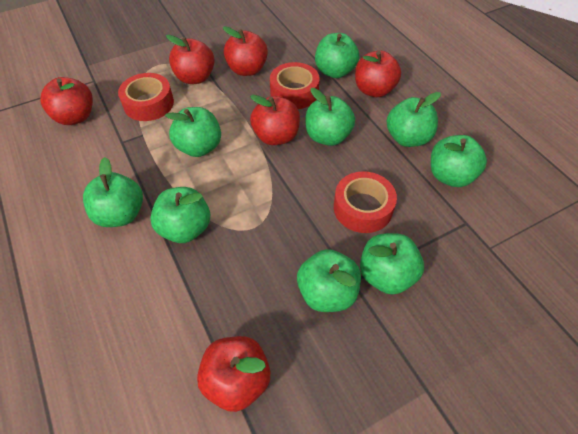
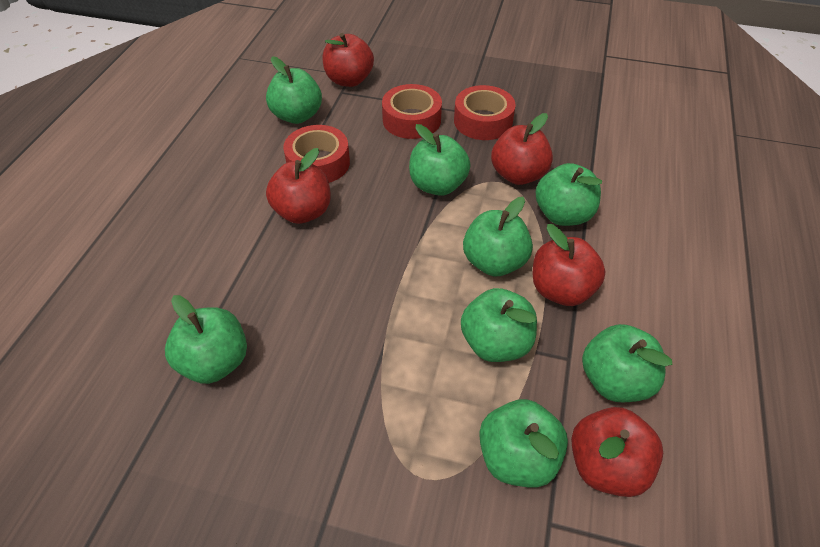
green apple: [83,157,143,227] [150,187,210,243] [165,107,221,157] [297,249,361,312] [306,88,355,146] [315,33,359,78] [360,233,424,295] [387,92,441,147] [431,135,487,187] = 9 -> [165,295,247,384] [266,56,322,124] [409,124,471,196] [461,288,537,362] [463,197,533,276] [479,399,568,488] [536,163,602,226] [582,324,672,402] = 8
red apple: [41,77,93,125] [166,35,215,84] [197,336,271,412] [223,26,268,76] [250,95,300,145] [355,51,401,97] = 6 -> [266,148,331,224] [322,33,374,87] [491,113,553,185] [532,224,605,306] [571,407,663,497] = 5

